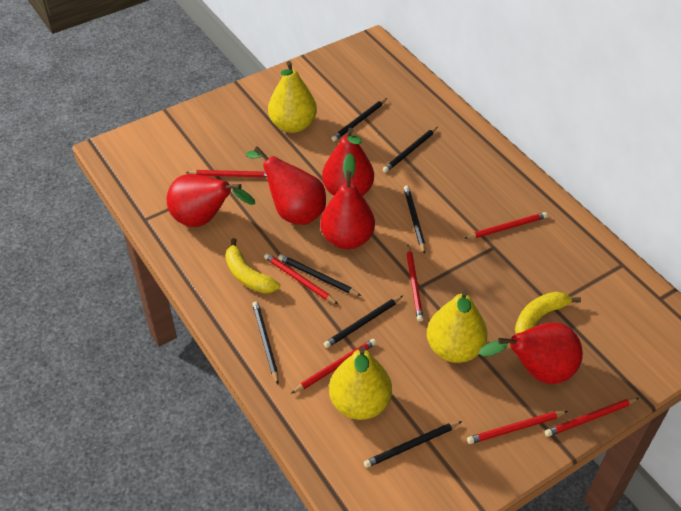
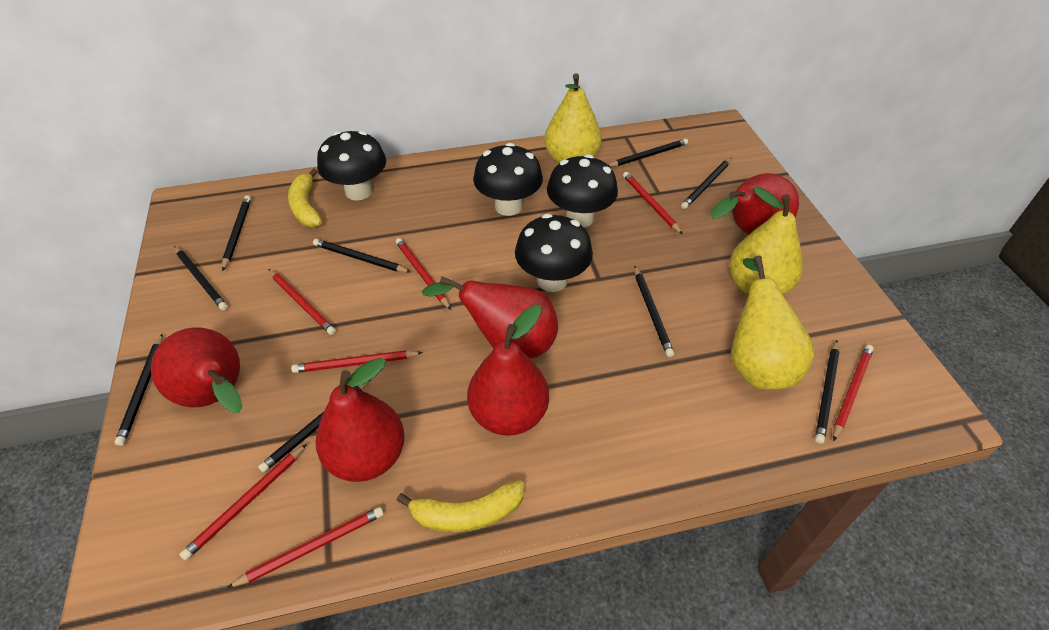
black mushroom: none = 0 -> [317,131,386,201] [473,143,543,216] [515,214,593,292] [547,154,618,228] = 4
black pencil: [252,301,278,384] [278,254,361,296] [324,296,403,348] [331,98,387,141] [364,421,462,468] [383,127,437,173] [404,186,425,254] = 7 -> [115,334,163,446] [174,246,228,310] [222,195,251,271] [258,380,370,473] [313,239,411,272] [608,138,688,167] [634,266,674,357] [681,157,732,209] [815,340,840,444] = 9

